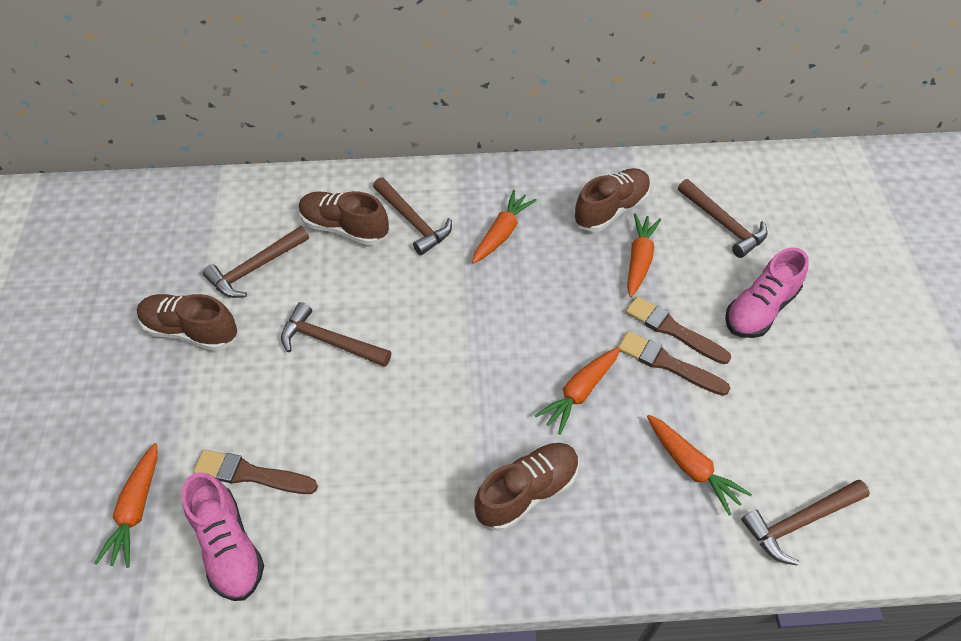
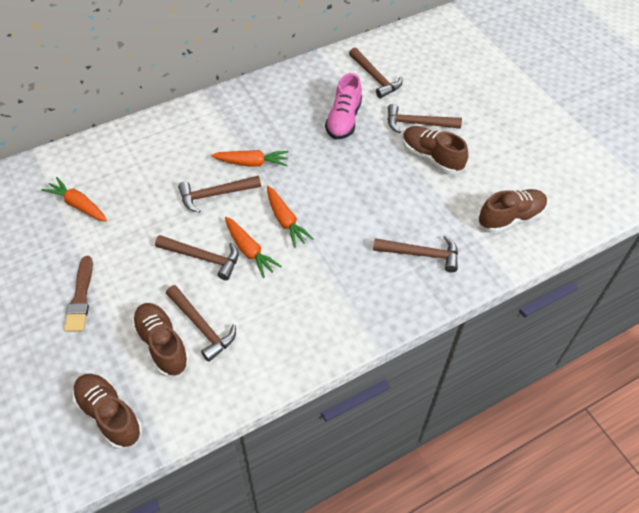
brown brush: [193,449,318,494] [618,331,730,396] [626,296,731,364] = 3 -> [64,256,93,332] = 1
brown hammer: [203,226,309,298] [281,302,391,367] [373,177,452,255] [678,179,767,258] [741,480,870,566] = 5 -> [155,235,238,280] [166,285,236,362] [178,176,261,213] [349,47,402,98] [373,235,458,273] [388,104,462,133] = 6
orange carrot: [94,443,158,568] [472,190,537,264] [535,347,620,435] [627,214,661,297] [647,415,752,516] = 5 -> [41,177,107,221] [211,150,289,167] [225,217,282,278] [267,186,314,248] = 4
pink shoe: [182,472,264,601] [725,247,809,338] = 2 -> [325,73,362,139] = 1

